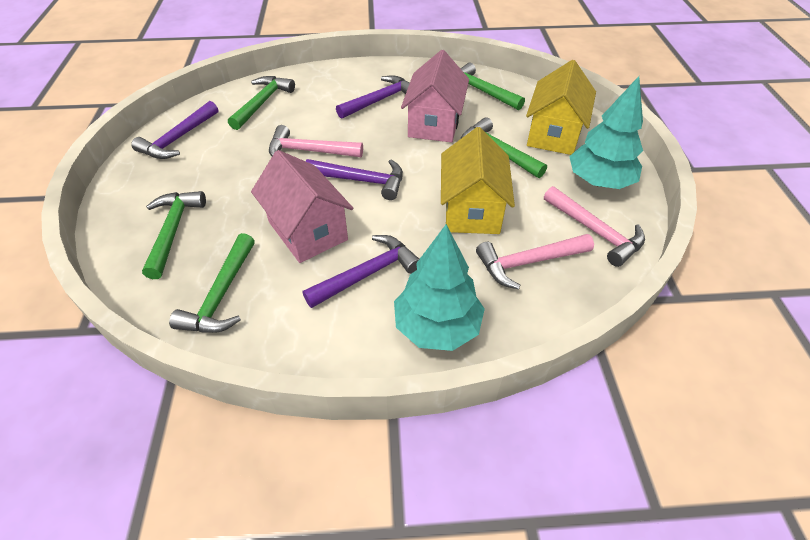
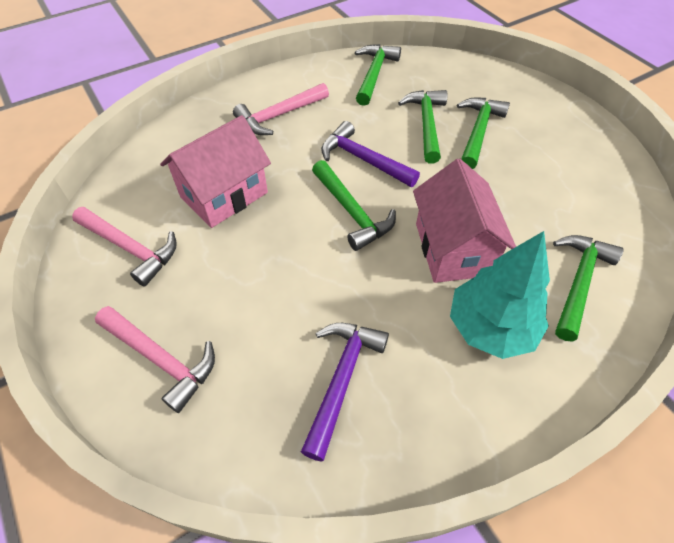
purple hammer: [131,101,218,159] [303,235,419,308] [306,159,403,200] [336,75,410,119] = 4 -> [301,323,389,462] [321,121,420,187] = 2
turquoise tree: [394,224,485,351] [569,76,643,189] = 2 -> [450,231,550,359] = 1
yellow house: [441,127,515,234] [526,60,596,155] = 2 -> none = 0

